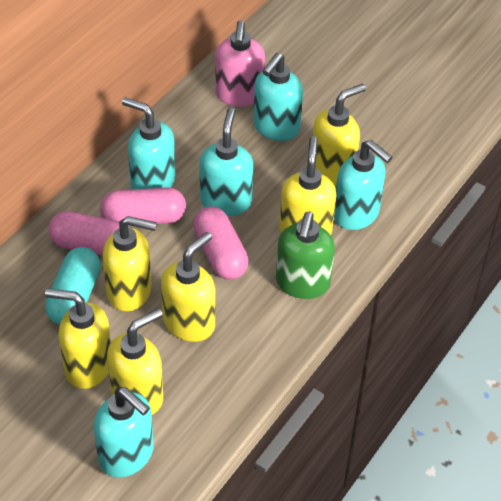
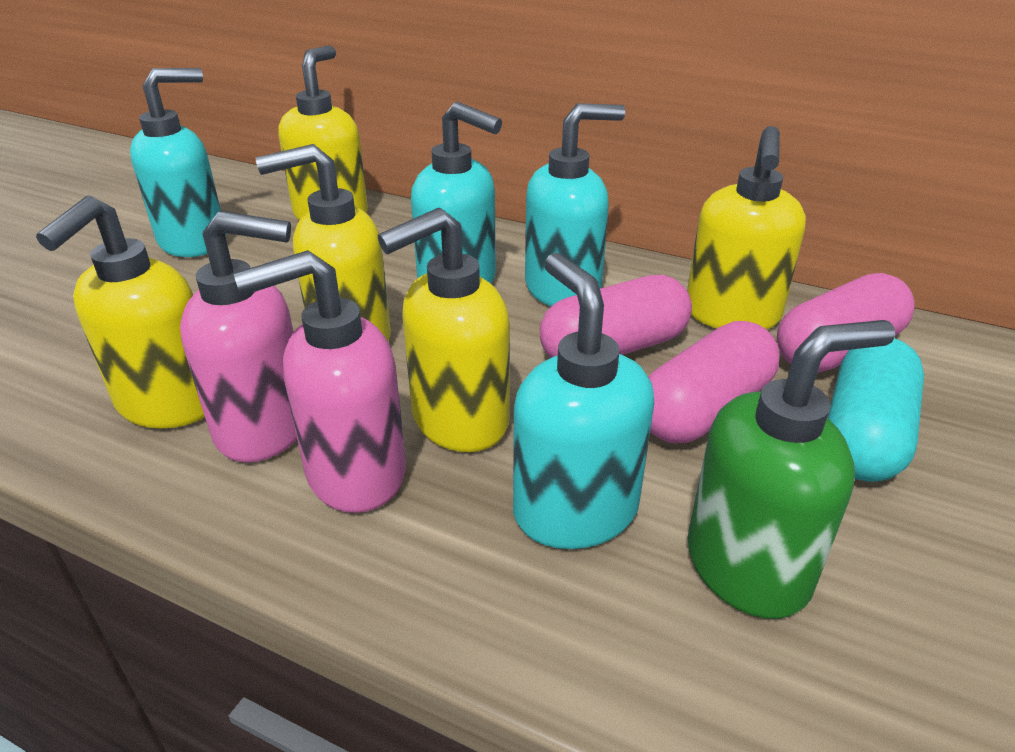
pink soap dispenser: [215,20,265,107] = 1 -> [180,211,297,463] [234,250,406,513] = 2
turquoise soap dispenser: [93,387,154,478] [122,97,176,189] [200,108,253,216] [253,53,303,141] [334,140,392,230] = 5 -> [130,68,226,257] [411,102,502,284] [513,253,654,549] [525,103,625,306] = 4
yellow soap dispenser: [45,288,111,389] [103,216,157,311] [107,308,163,415] [161,232,215,342] [279,136,336,235] [313,84,366,185] = 6 -> [36,195,205,429] [255,144,391,342] [278,45,368,220] [378,208,510,452] [687,126,806,329] = 5

